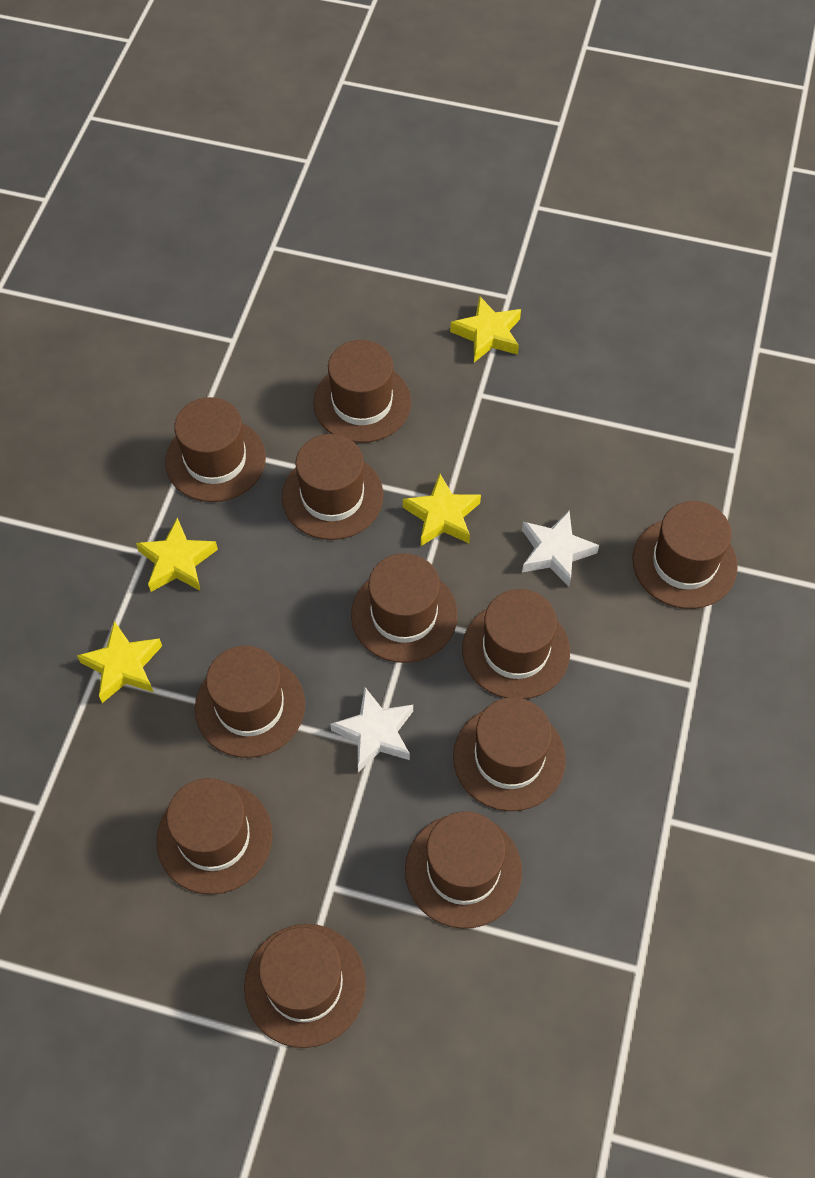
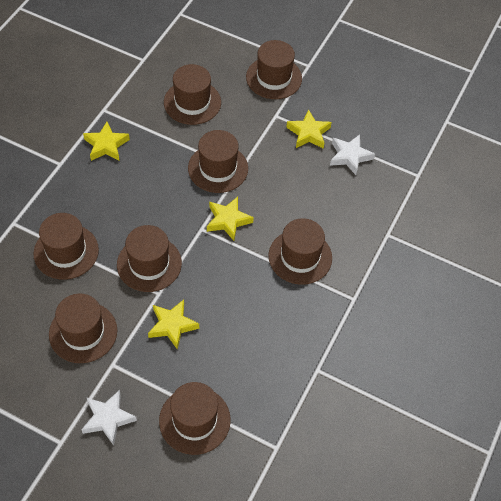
brown hat: [156,778,273,895] [165,397,266,502] [195,645,305,758] [244,924,366,1048] [282,434,384,540] [313,340,411,443] [351,553,458,663] [405,811,522,929] [453,697,566,811] [462,589,570,699] [632,501,738,609] = 11 -> [33,213,99,280] [49,294,117,363] [117,225,182,292] [159,382,231,455] [164,64,221,125] [188,130,248,193] [246,40,302,99] [268,218,332,285] = 8

